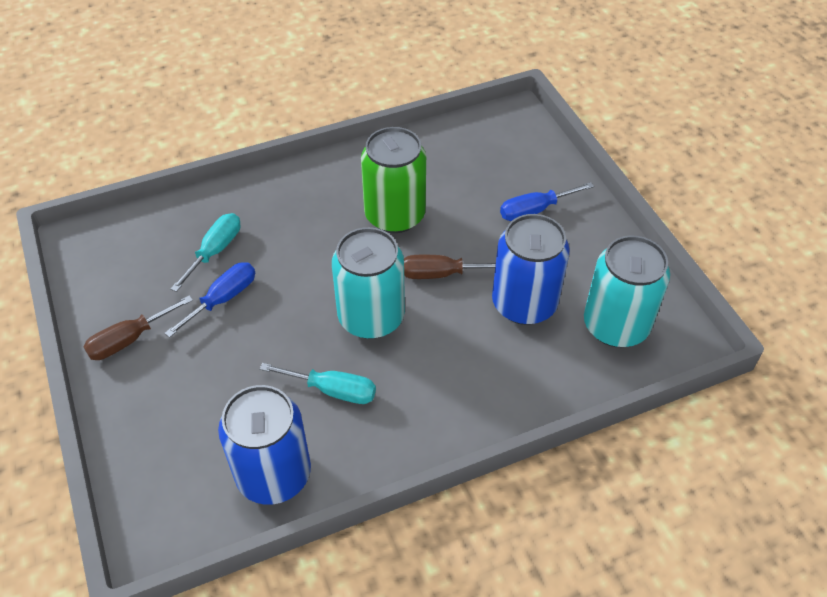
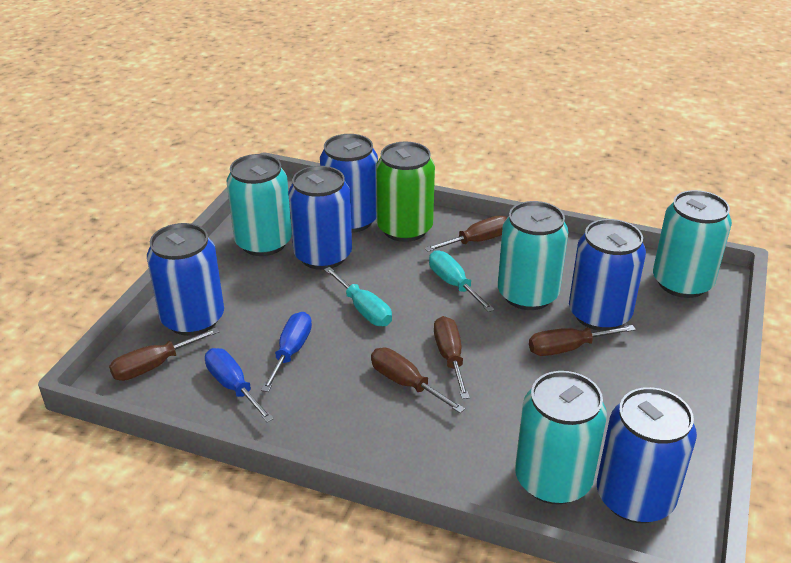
blue can: [218,385,311,505] [492,214,570,325] = 2 -> [147,223,224,336] [288,166,352,270] [320,134,378,233] [569,219,646,331] [597,387,697,523] = 5
brown screwdriver: [83,295,193,360] [404,255,496,279] = 2 -> [109,327,220,381] [371,348,465,413] [425,216,507,252] [434,316,470,399] [529,325,636,356] = 5
turquoise can: [332,227,405,339] [584,236,670,347] = 2 -> [226,154,292,256] [498,201,568,310] [515,371,607,505] [653,190,732,298] = 4

